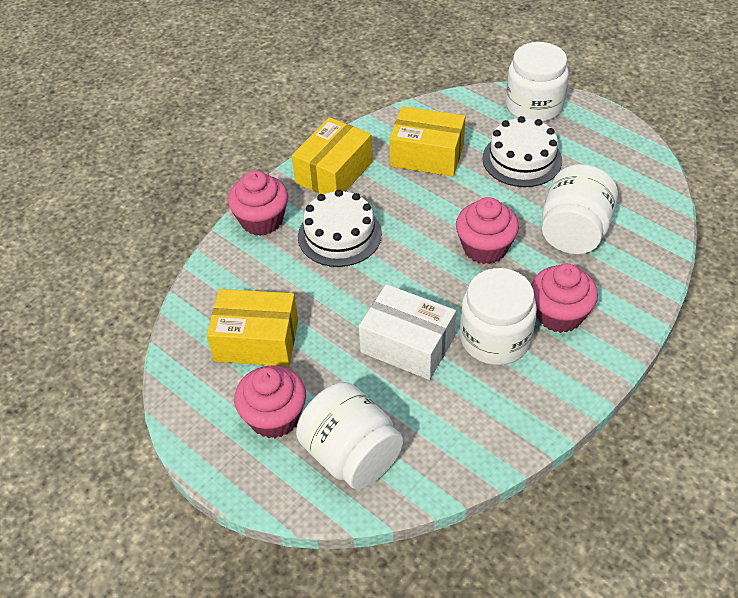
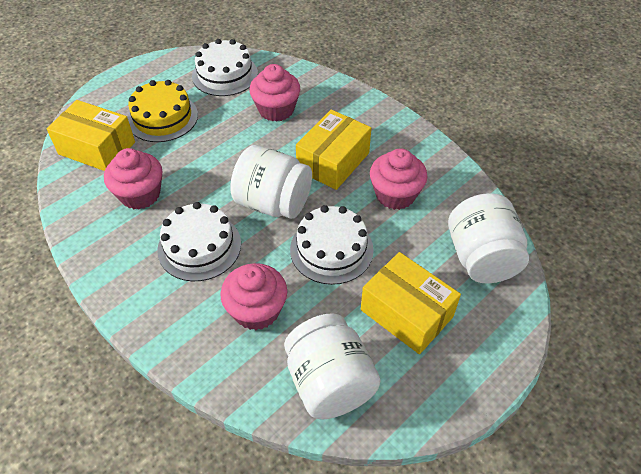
white box: [359,284,456,380] = 1 -> none = 0
white cake: [298,190,382,267] [483,116,562,187] = 2 -> [157,202,241,281] [192,39,258,96] [290,205,374,285] = 3
white jar: [296,382,403,490] [460,268,537,365] [506,42,569,122] [542,164,618,254] = 4 -> [230,145,312,219] [284,313,381,419] [448,193,529,283] = 3
yellow cake: none = 0 -> [128,80,198,142] = 1

